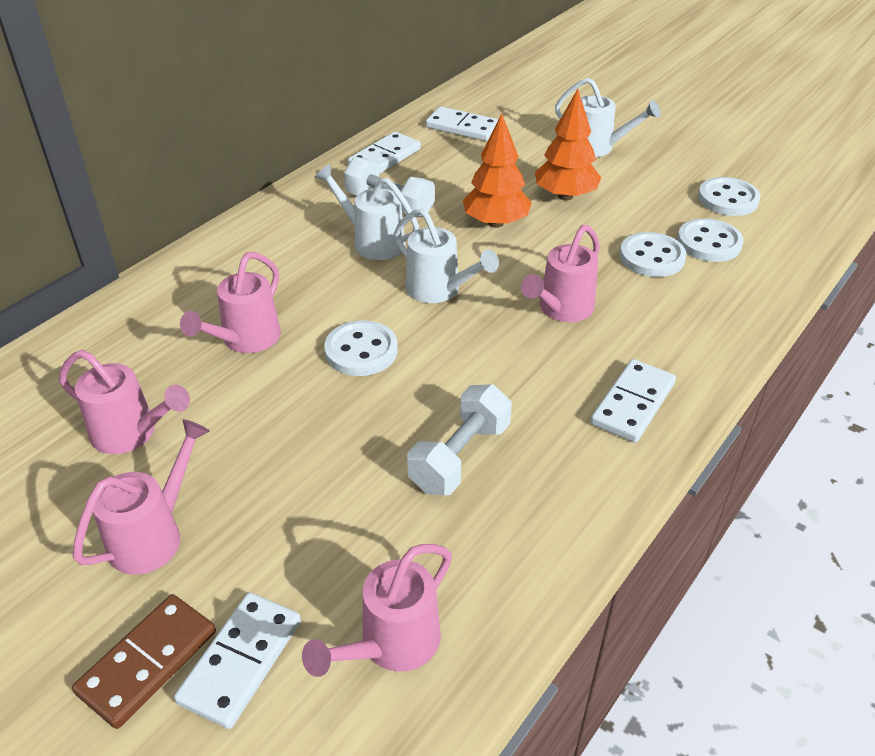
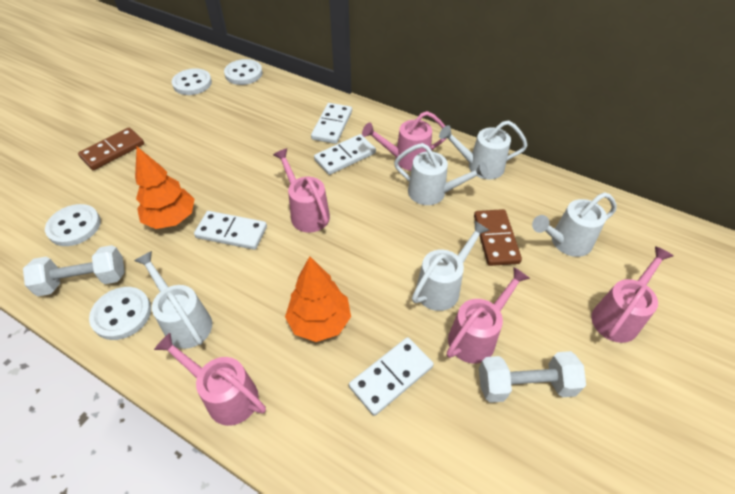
brown domino: [72,594,216,729] = 1 -> [78,128,144,170] [474,209,522,266] = 2
white watering can: [315,164,419,260] [394,208,499,303] [555,78,661,157] = 3 -> [134,251,212,349] [394,143,488,205] [412,220,490,311] [439,120,528,180] [532,192,617,257] = 5

